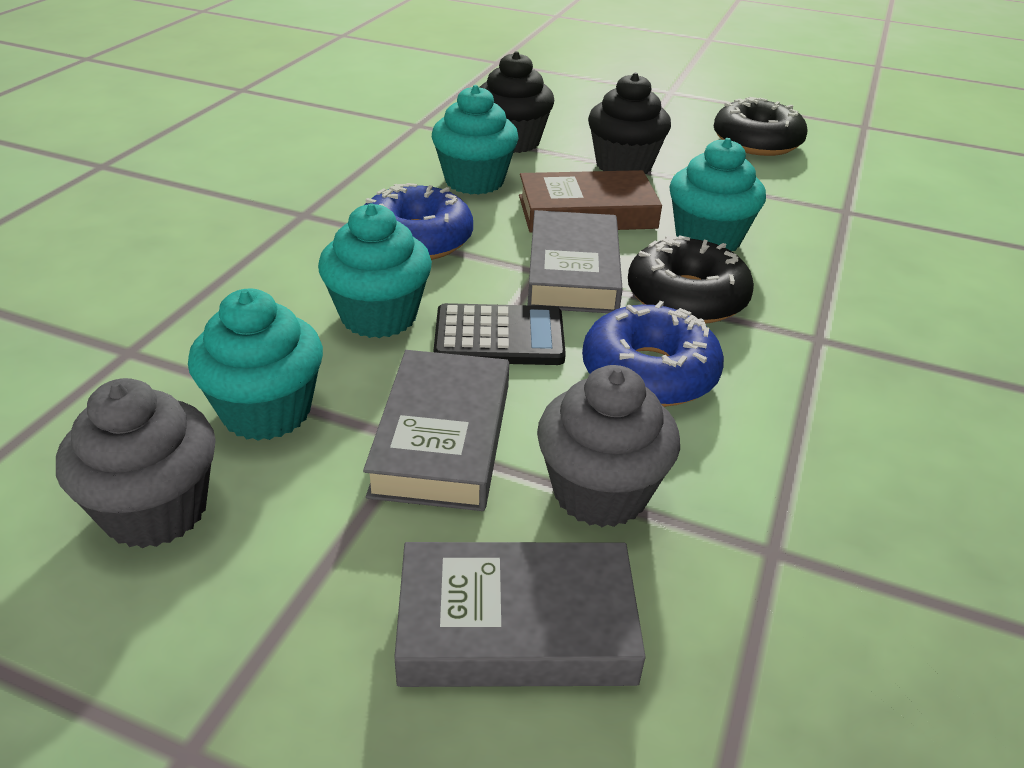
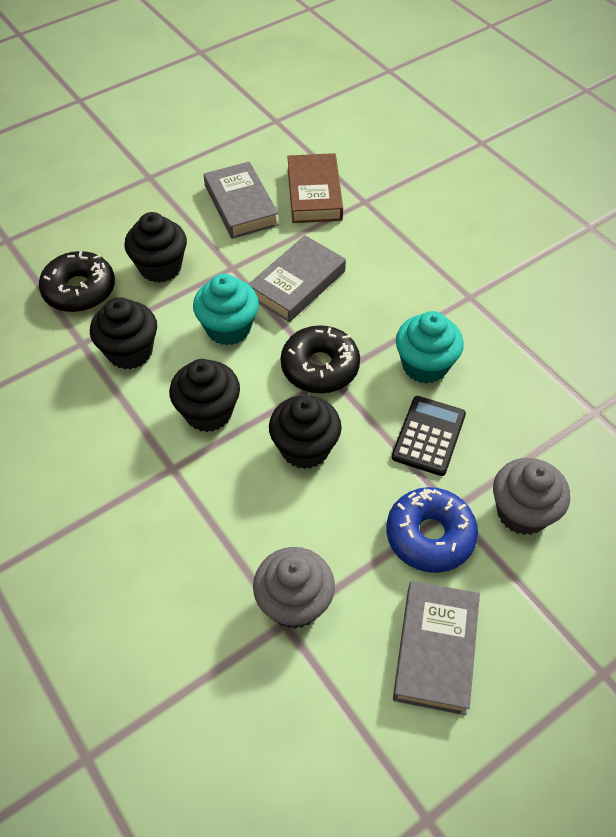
black cupcake: [479,51,554,153] [588,73,671,174] = 2 -> [90,297,157,369] [124,212,187,283] [169,359,240,432] [269,395,342,469] = 4
blue donut: [365,183,473,260] [582,301,724,407] = 2 -> [386,487,478,573] = 1
turquoise cupcake: [188,288,323,441] [318,203,432,338] [432,85,519,195] [670,138,766,251] = 4 -> [193,274,259,345] [396,311,464,384] = 2

